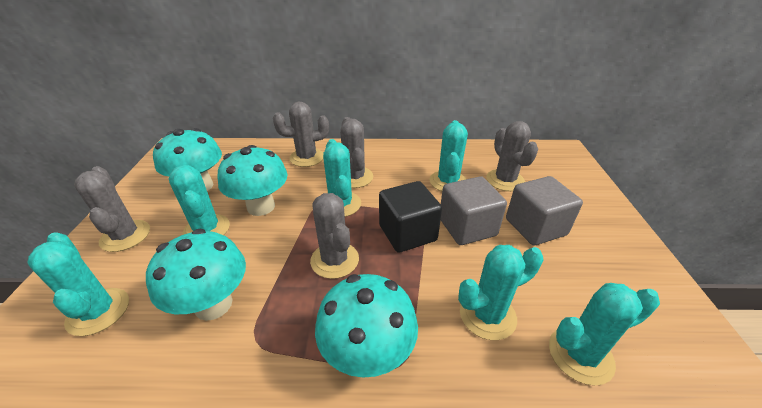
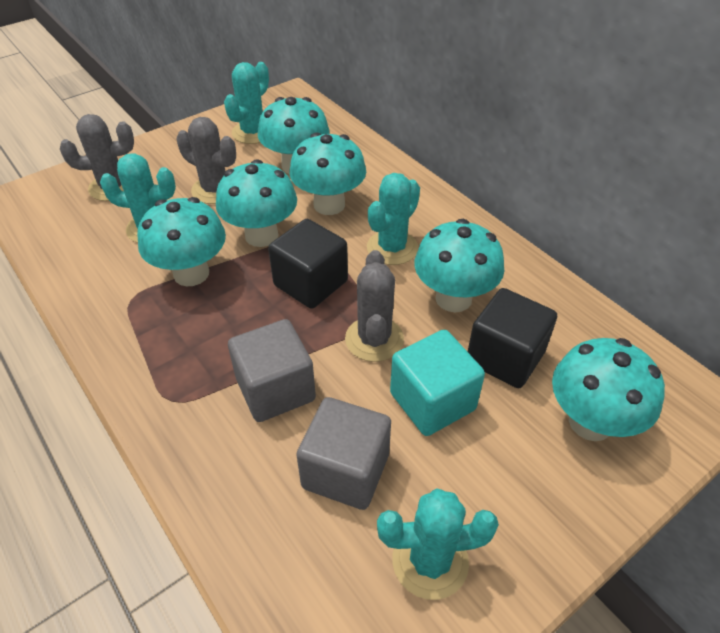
black cube: [379,181,442,253] = 1 -> [268,219,348,309] [468,288,557,388] = 2
grey cactus: [74,166,150,252] [273,102,329,167] [310,193,359,279] [340,117,373,188] [486,121,538,191] = 5 -> [60,114,134,201] [176,117,236,204] [345,250,404,362] = 3
turquoise cactus: [27,232,129,336] [169,165,230,235] [323,139,361,217] [429,120,468,191] [458,245,543,340] [549,283,660,386] = 6 -> [100,153,176,243] [224,62,269,144] [367,173,420,265] [377,489,499,600] = 4
turquoise cube: none = 0 -> [390,330,485,436] = 1
turquoise mushroom: [146,229,246,321] [153,128,222,191] [217,145,287,216] [315,274,418,378] = 4 -> [137,197,226,286] [216,159,297,247] [258,97,329,174] [289,132,366,215] [414,219,504,312] [552,338,665,441] = 6

